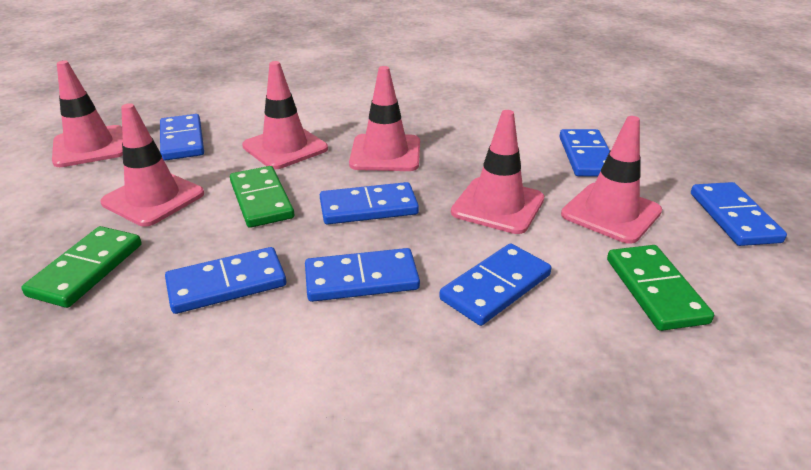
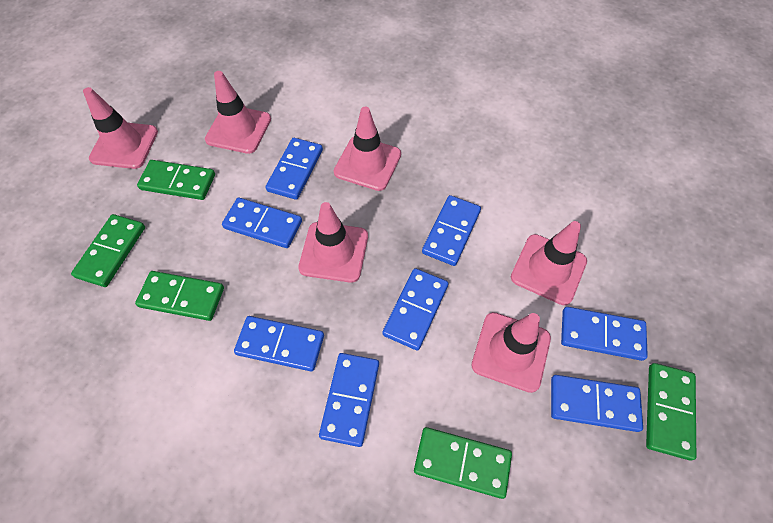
blue domino: [160,114,204,161] [165,247,286,314] [305,248,420,302] [320,182,419,224] [439,243,551,326] [559,129,610,176] [691,182,787,246] = 7 -> [222,198,302,248] [234,316,324,371] [265,138,323,200] [319,353,379,447] [382,268,448,351] [422,195,481,266] [551,375,643,432] [561,307,648,361] = 8
green domino: [21,226,141,308] [230,166,294,228] [607,245,714,331] = 3 -> [71,214,145,287] [135,271,224,321] [137,160,215,200] [414,427,512,499] [646,363,696,461] = 5

